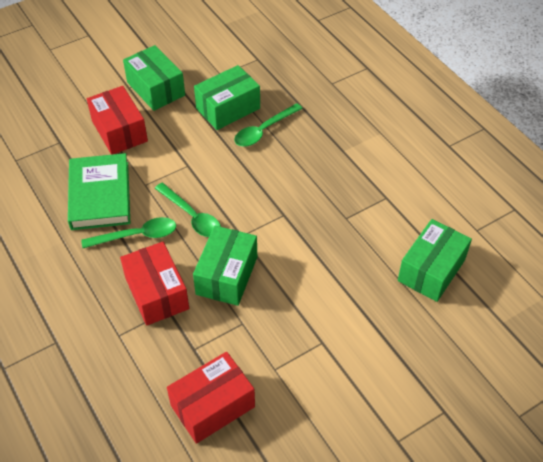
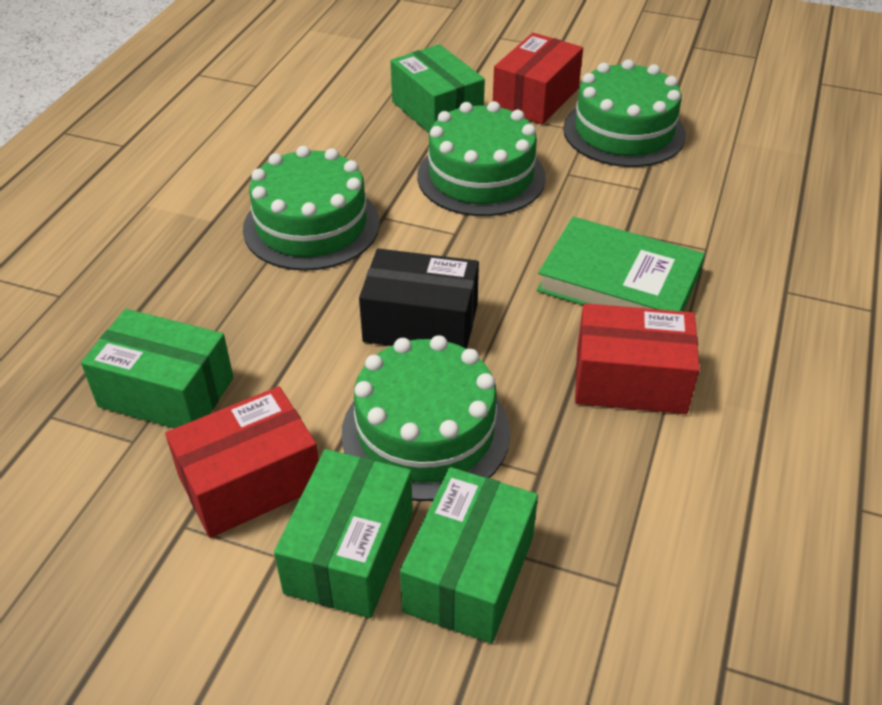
black box: none = 0 -> [359,248,479,349] = 1
green cake: none = 0 -> [243,146,380,271] [341,335,510,501] [417,101,546,216] [563,59,686,167] = 4
green spoon: [81,217,176,248] [155,183,221,237] [234,103,303,147] = 3 -> none = 0

